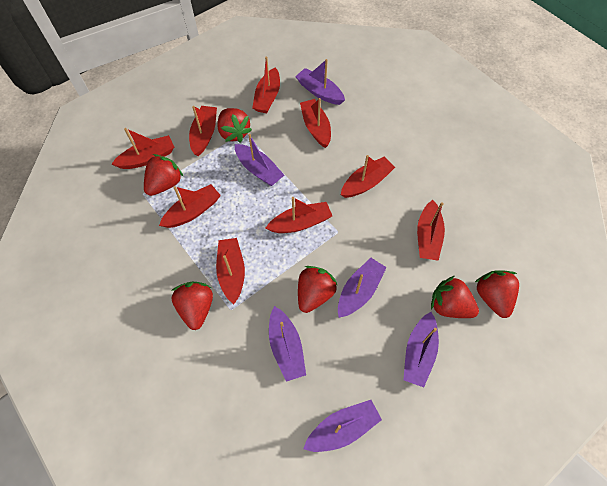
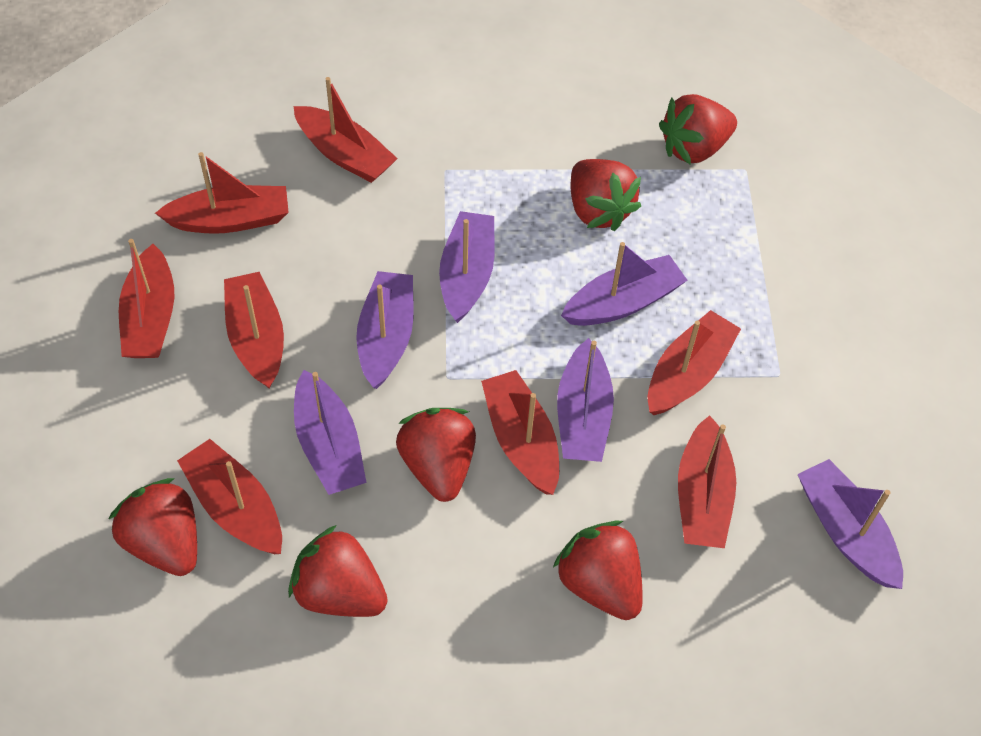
red boat: [111,128,174,169] [159,184,221,228] [189,106,217,156] [216,238,245,304] [252,57,280,113] [266,197,332,233] [300,98,331,148] [341,155,395,198] [417,200,445,261] = 9 -> [119,239,175,358] [155,152,289,234] [177,439,282,554] [224,272,284,389] [293,77,398,183] [481,370,559,495] [648,310,741,415] [678,415,736,548] = 8

